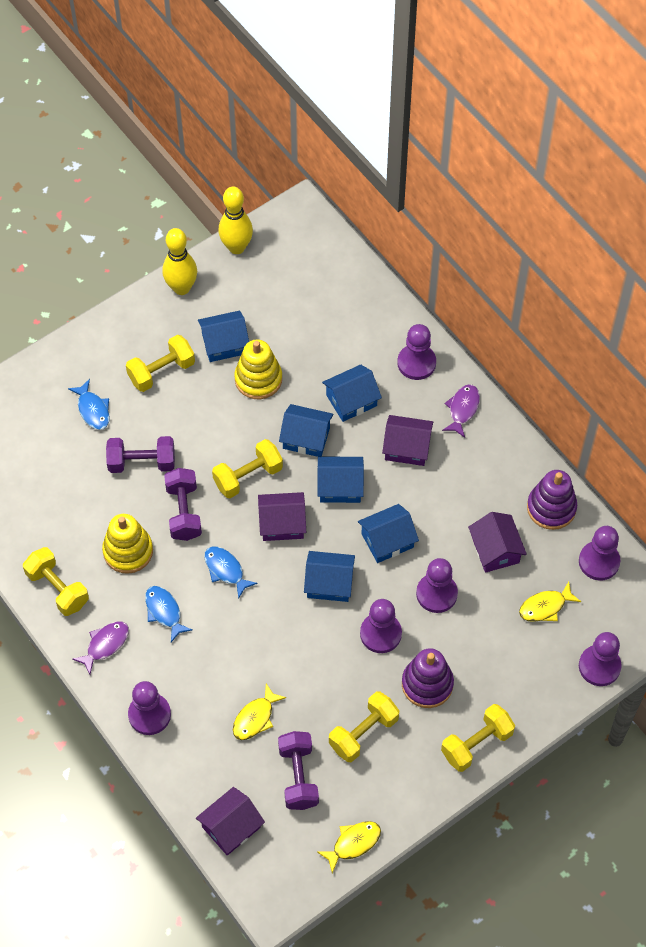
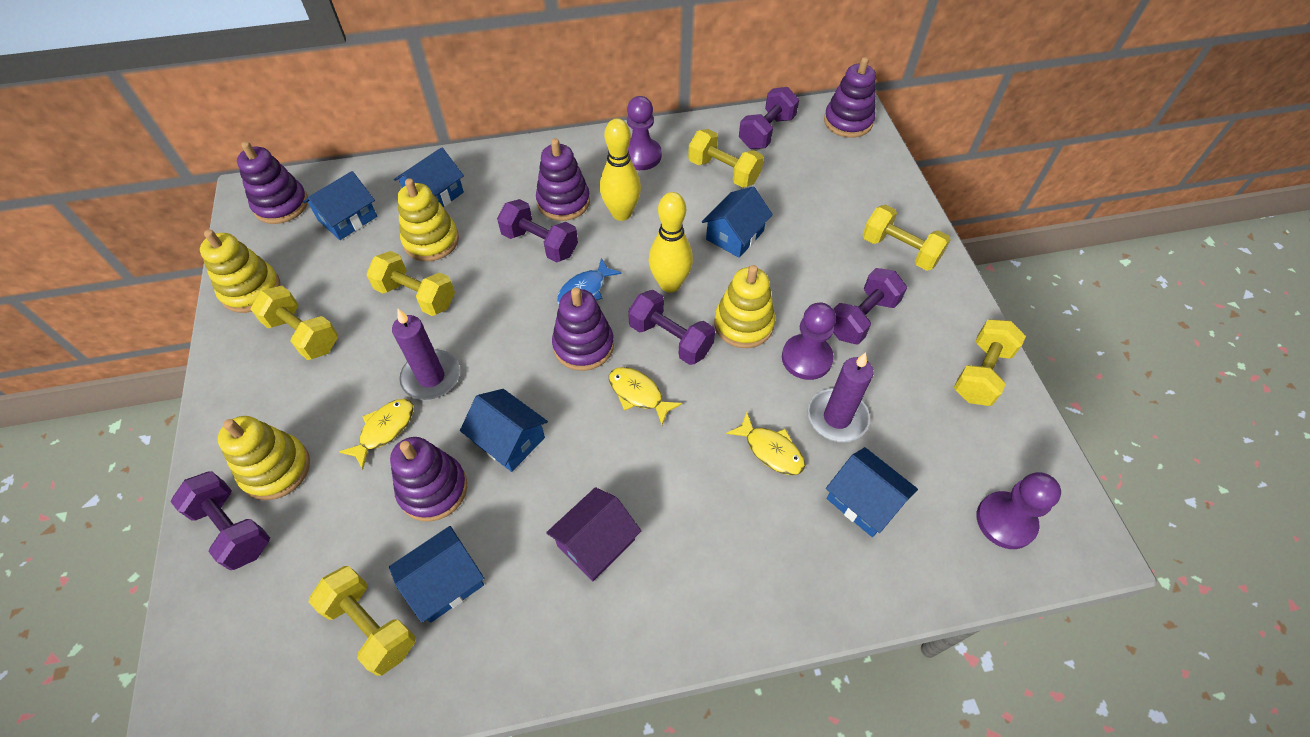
blue fish: [68,379,110,430] [145,586,193,642] [204,547,258,599] = 3 -> [557,258,622,304] = 1
purple candle: none = 0 -> [392,309,460,400] [807,352,874,442] = 2
purple dumbbell: [106,436,175,473] [164,468,202,541] [278,731,319,810] = 3 -> [170,471,270,570] [497,199,578,262] [628,290,715,365] [739,87,799,149] [833,268,907,344] = 5
purple fish: [72,621,129,674] [442,384,480,438] = 2 -> none = 0
purple house: [196,787,265,855] [258,492,306,541] [382,415,433,466] [468,512,527,573] = 4 -> [546,487,641,581] = 1
purple pawn: [128,681,171,735] [360,599,402,653] [397,324,436,380] [416,558,458,613] [579,526,620,580] [579,632,622,686] = 6 -> [627,96,662,170] [782,303,836,380] [977,472,1061,549] = 3
purple stacking toy: [402,648,454,708] [527,470,577,530] = 2 -> [237,141,308,224] [390,437,467,522] [536,138,590,221] [552,288,614,371] [824,57,876,138] = 5
yellow dumbbell: [23,547,89,616] [126,335,195,392] [212,439,283,498] [329,691,399,762] [441,704,515,772] = 5 -> [250,286,338,360] [309,566,416,676] [366,251,455,316] [688,129,764,187] [863,205,951,271] [954,319,1026,406] = 6
yellow stacking toy: [102,514,153,574] [234,339,282,399] = 2 -> [200,229,280,313] [218,416,310,500] [397,178,459,261] [714,265,775,348] = 4

